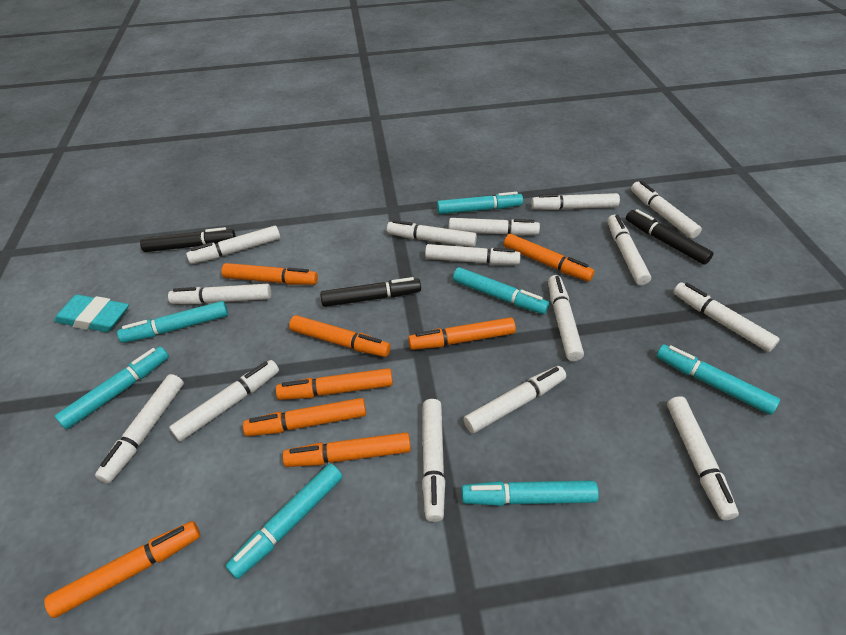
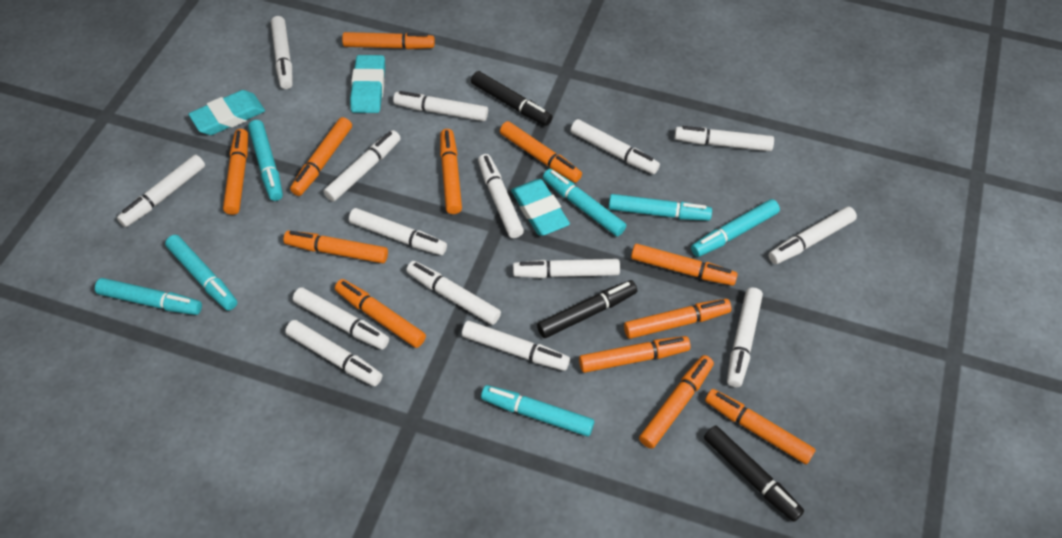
orange marker: [44,521,200,618] [221,263,318,285] [243,398,366,436] [276,368,393,400] [283,432,411,467] [289,315,391,357] [408,317,516,350] [504,234,594,281] = 8 -> [223,129,248,215] [284,231,388,263] [290,117,352,196] [335,279,426,348] [342,32,435,49] [440,129,462,214] [500,121,582,183] [579,336,691,373] [624,299,731,339] [631,244,738,286] [639,355,714,449] [705,389,816,465] = 12
turquoise eraser: [54,295,129,332] = 1 -> [188,90,265,135] [350,55,385,113] [511,179,570,236] = 3

